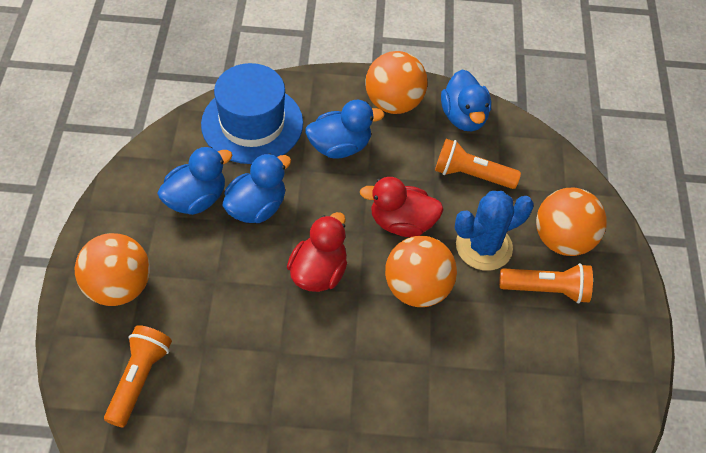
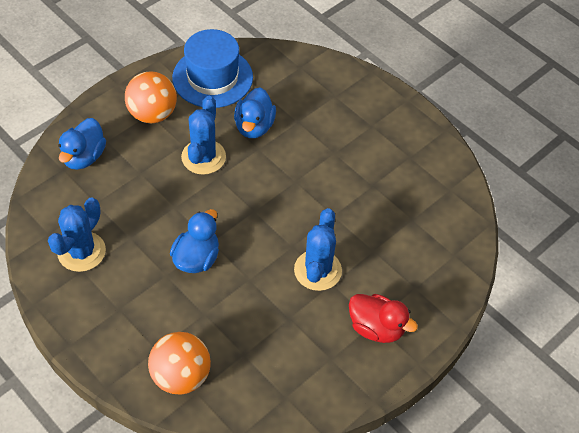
blue cactus: [454,191,534,271] = 1 -> [48,198,106,272] [181,96,226,175] [294,208,342,291] = 3
blue duck: [157,146,232,215] [223,153,291,223] [305,100,384,159] [441,69,491,132] = 4 -> [58,118,106,170] [170,209,219,273] [234,87,276,138] = 3
orange ball: [75,233,150,306] [365,51,428,114] [385,236,457,307] [536,188,607,256] = 4 -> [125,71,177,123] [148,332,211,395] = 2
orange flashlight: [104,325,172,427] [435,139,521,189] [499,263,593,303] = 3 -> none = 0
red duck: [287,212,347,292] [360,177,444,237] = 2 -> [349,294,418,343] = 1

